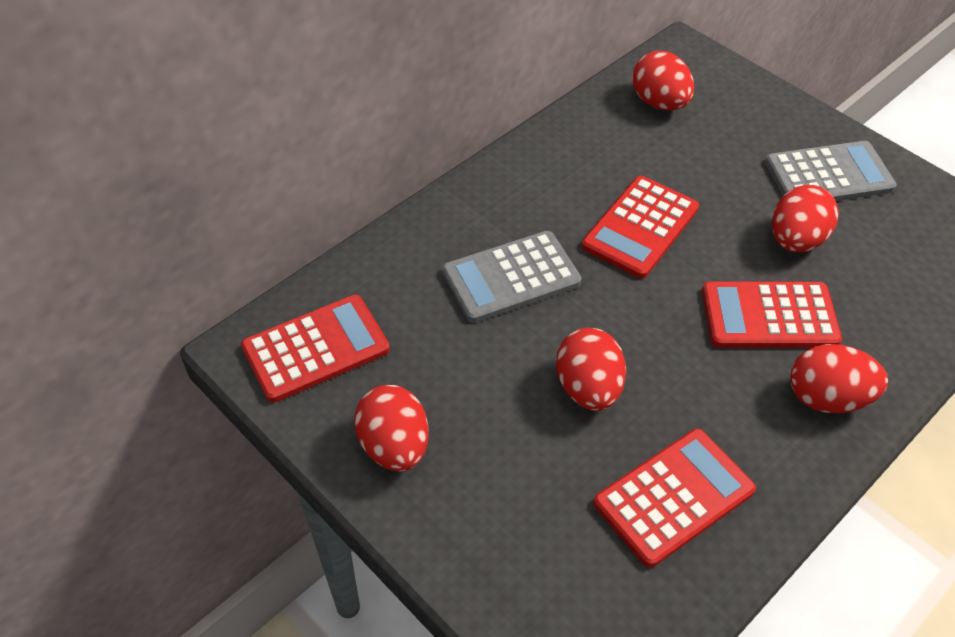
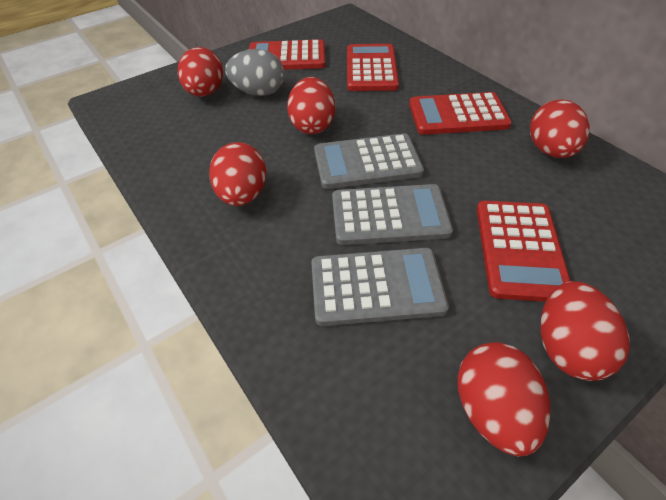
grey calculator: [442,231,581,323] [765,141,897,201] = 2 -> [311,248,449,326] [314,133,424,189] [332,184,453,245] = 3
grey egg: none = 0 -> [225,49,284,96] = 1
red egg: [354,385,429,472] [556,328,626,411] [632,51,694,110] [772,185,839,252] [790,344,888,413] = 5 -> [178,47,223,97] [209,142,266,206] [287,77,335,134] [457,342,550,457] [530,99,590,158] [541,281,630,381] = 6

